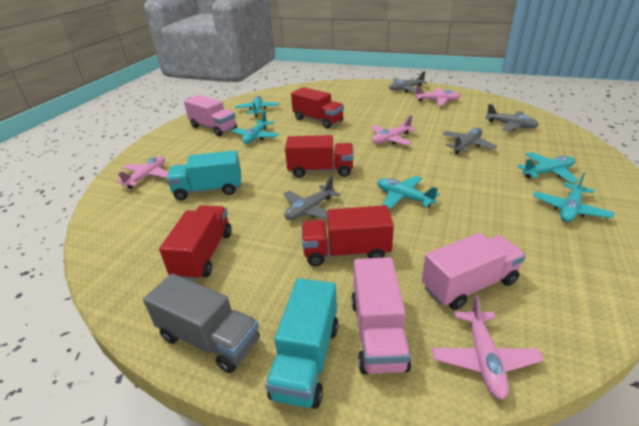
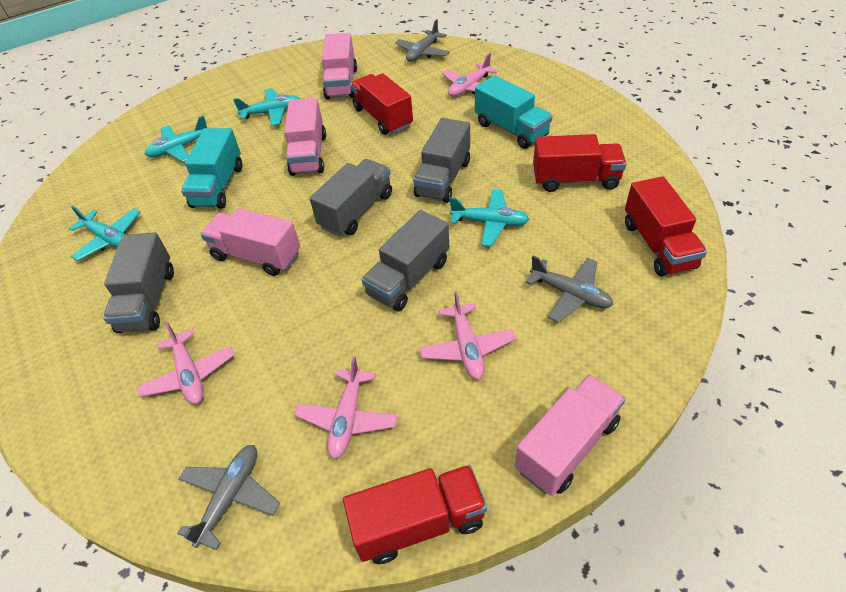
grey plane: [283,177,341,220] [389,71,427,92] [442,128,497,154] [485,104,539,131] = 4 -> [177,445,280,550] [395,19,450,62] [526,256,613,323] = 3
grey truck: [143,274,260,373] = 1 -> [103,232,174,333] [310,159,392,236] [362,210,449,311] [413,118,470,203] = 4
pink truck: [184,95,237,136] [351,257,411,374] [422,233,526,310] = 3 -> [201,208,300,276] [285,98,326,176] [322,33,357,100] [515,374,625,496] = 4
turquoise plane: [232,111,279,144] [235,96,279,117] [377,176,439,209] [517,152,579,183] [533,173,614,222] = 5 -> [69,206,140,261] [145,116,208,162] [233,88,300,126] [449,189,530,247] = 4

